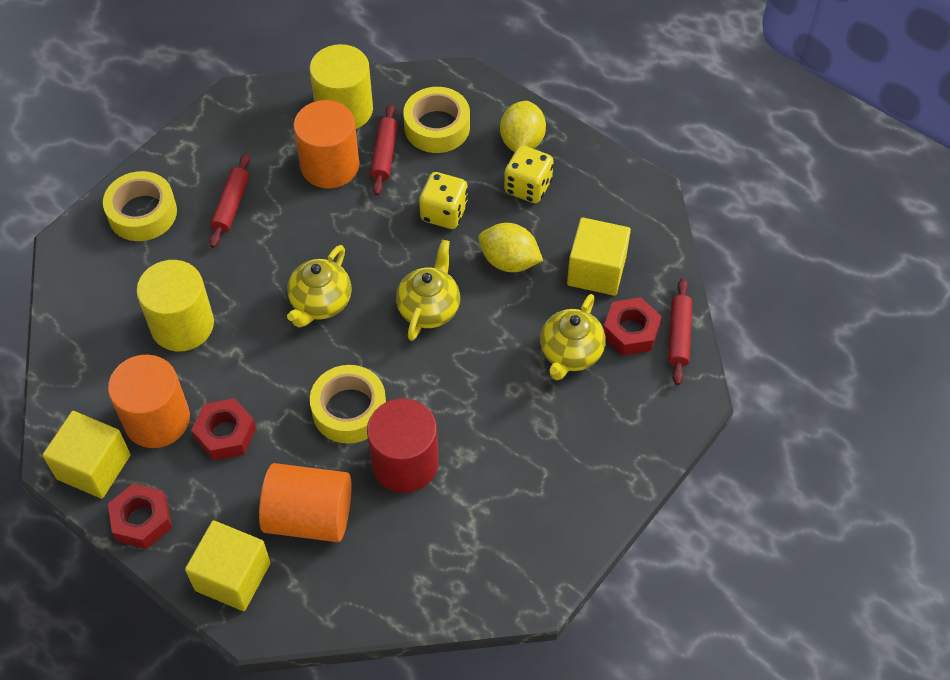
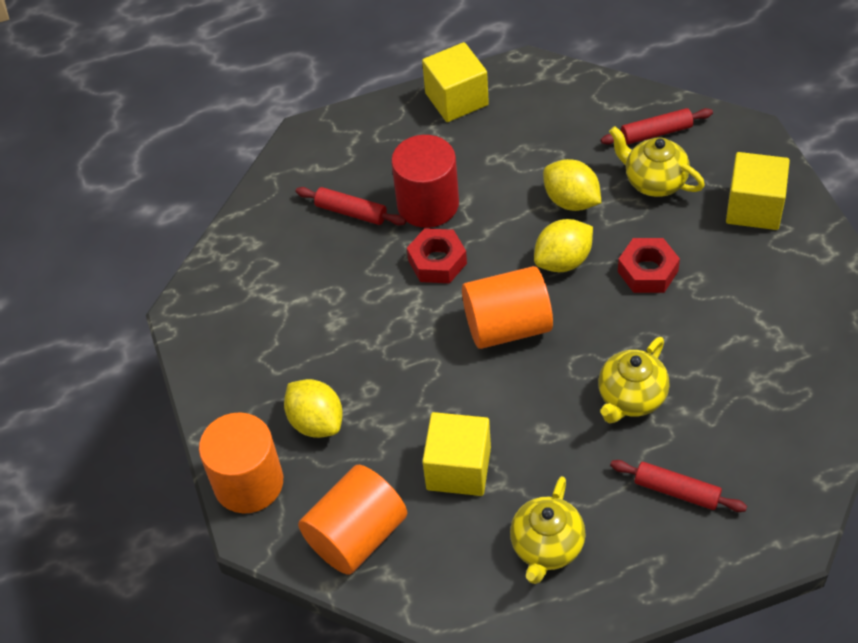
red nut: [108,483,172,549] [192,398,256,460] [603,297,662,356] = 3 -> [407,228,467,283] [618,238,680,293] = 2
yellow cylinder: [136,260,214,351] [309,44,373,129] = 2 -> none = 0
yellow dice: [419,172,468,229] [504,145,554,203] = 2 -> none = 0
yellow lemon: [478,223,543,272] [500,101,546,152] = 2 -> [284,379,343,438] [534,219,593,272] [543,159,601,211] = 3
yellow tape: [103,171,177,241] [310,365,386,444] [403,87,470,153] = 3 -> none = 0

